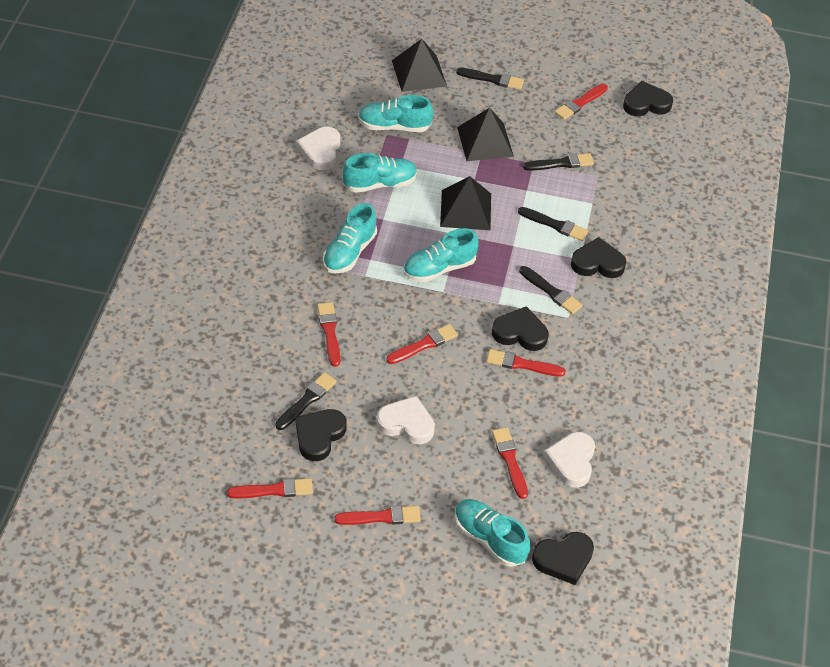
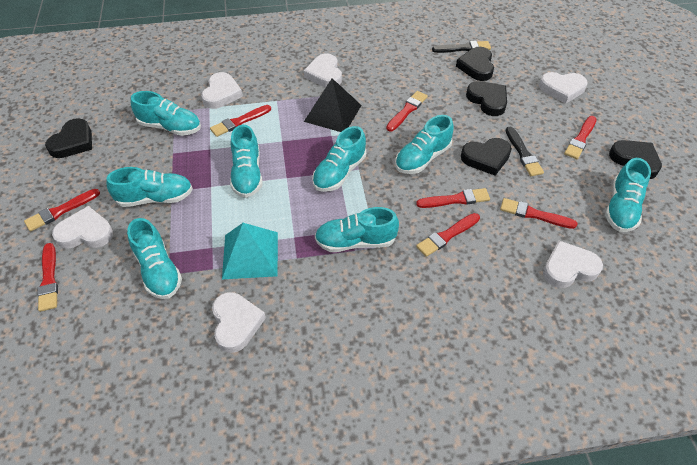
black brush: [275,372,336,430] [456,68,524,90] [518,207,588,241] [519,266,583,314] [523,153,594,171] = 5 -> [432,41,491,53] [506,127,544,176] = 2
black pyramid: [392,39,447,92] [440,176,491,230] [457,108,514,161] = 3 -> [304,78,362,132] = 1
red brush: [227,478,313,498] [317,302,340,367] [334,505,421,525] [386,324,458,364] [486,349,566,376] [492,427,528,499] [555,84,608,120] = 7 -> [24,189,100,231] [37,243,58,312] [210,105,271,137] [386,91,428,132] [416,188,490,208] [416,213,480,257] [500,198,578,229] [564,116,597,159] = 8
turquoise pyramid: none = 0 -> [222,223,278,279] = 1
turquoise shoe: [323,203,377,273] [342,153,417,193] [358,95,433,132] [403,228,479,282] [455,499,530,567] = 5 -> [106,167,193,207] [127,218,182,299] [131,91,201,136] [230,125,263,198] [312,126,366,192] [315,207,399,252] [395,115,454,174] [605,158,651,232] = 8
white heart: [296,127,340,170] [376,396,435,444] [544,432,595,488] = 3 -> [52,206,113,249] [201,72,243,109] [212,292,266,353] [304,53,342,88] [539,72,587,104] [543,241,603,288] = 6

